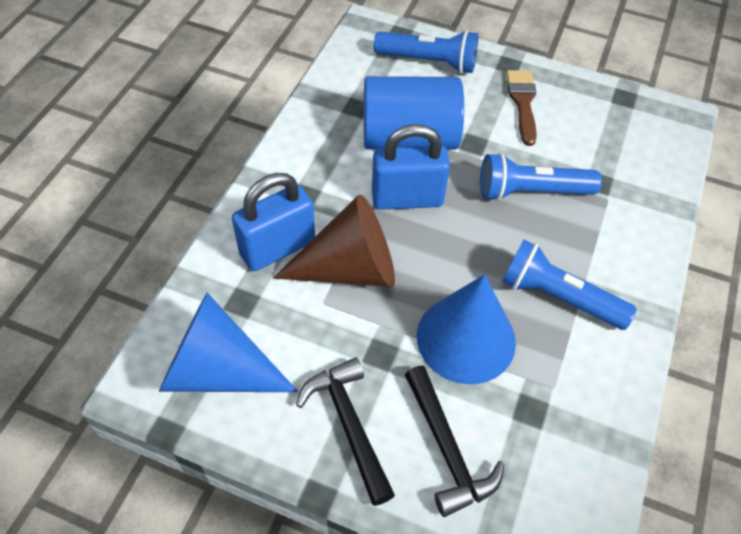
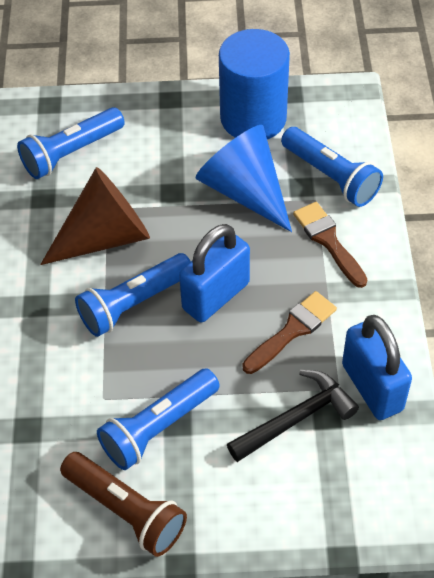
black hammer: [296,357,395,506] [405,366,505,517] = 2 -> [227,370,359,462] = 1
blue cone: [159,292,298,392] [417,274,516,384] = 2 -> [195,125,292,232] = 1
blue flashlight: [374,30,478,74] [480,153,602,201] [502,240,637,330] = 3 -> [17,107,125,179] [75,253,191,337] [97,369,220,470] [281,127,383,207] = 4
brown brush: [507,70,537,146] = 1 -> [242,291,337,374] [293,202,368,288] = 2
brown flashlight: none = 0 -> [60,452,187,557] = 1

